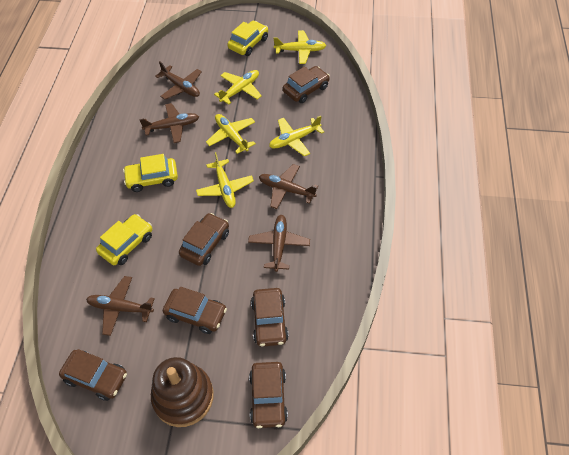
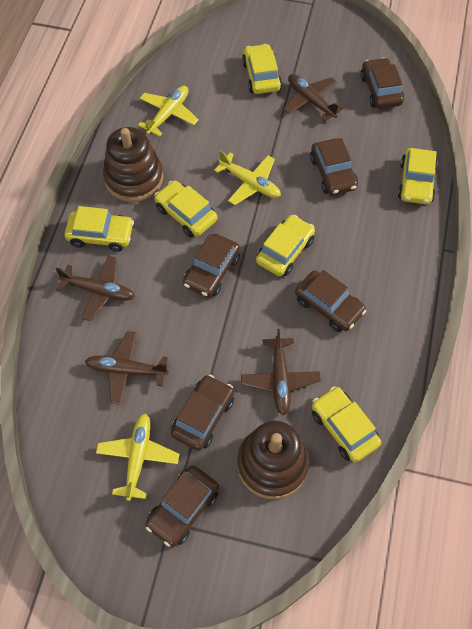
brown plane: [86,276,155,336] [139,103,199,143] [155,61,202,100] [248,215,310,272] [259,164,318,209] = 5 -> [56,256,135,321] [85,331,169,405] [241,329,321,415] [284,74,344,122] = 4
brown stacking toy: [151,357,214,427] = 1 -> [103,127,163,202] [237,421,309,499] = 2
yellow car: [96,214,152,265] [123,154,178,192] [227,21,268,56] = 3 -> [64,206,134,252] [154,180,217,237] [242,44,282,94] [256,215,315,276] [312,387,381,462] [398,148,437,205] = 6
yellow plane: [196,152,254,208] [206,114,256,154] [214,70,262,104] [269,116,324,156] [273,30,327,64] = 5 -> [96,414,180,501] [138,86,199,137] [214,150,281,205] = 3

